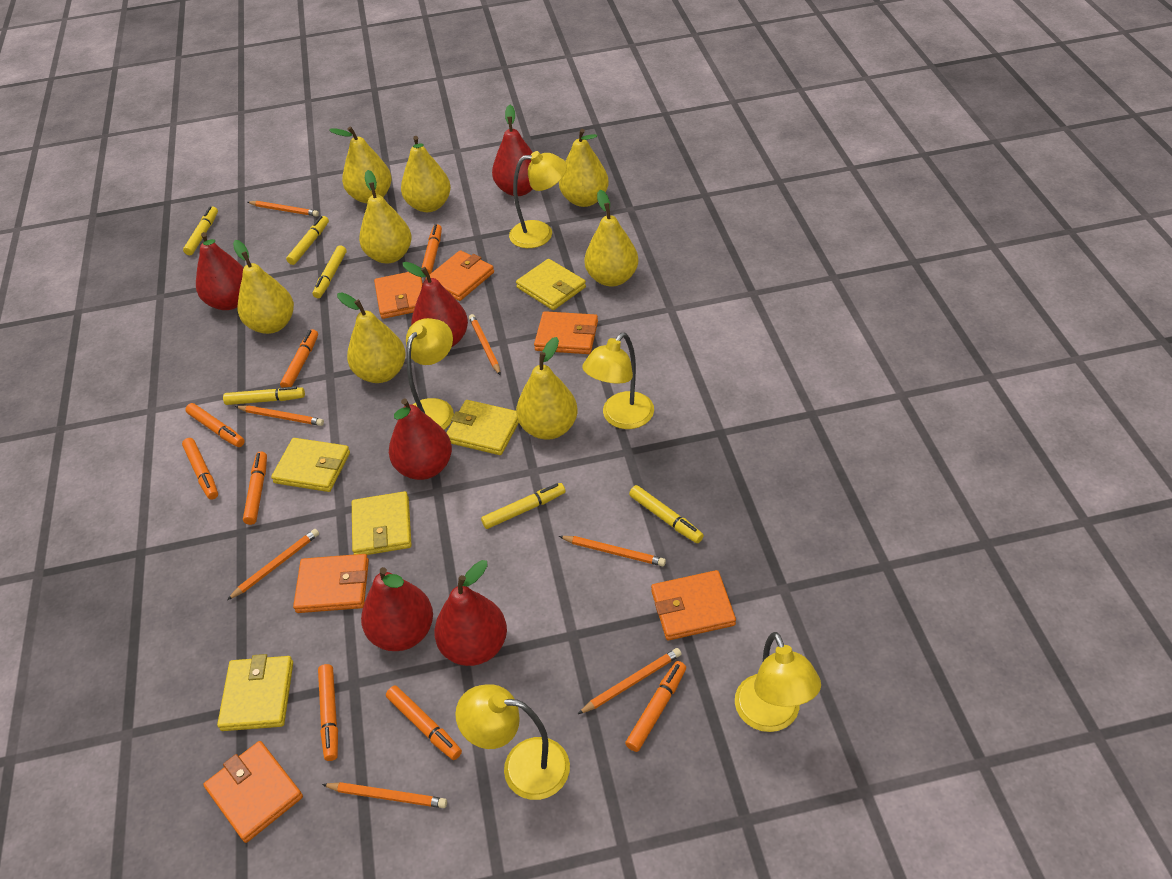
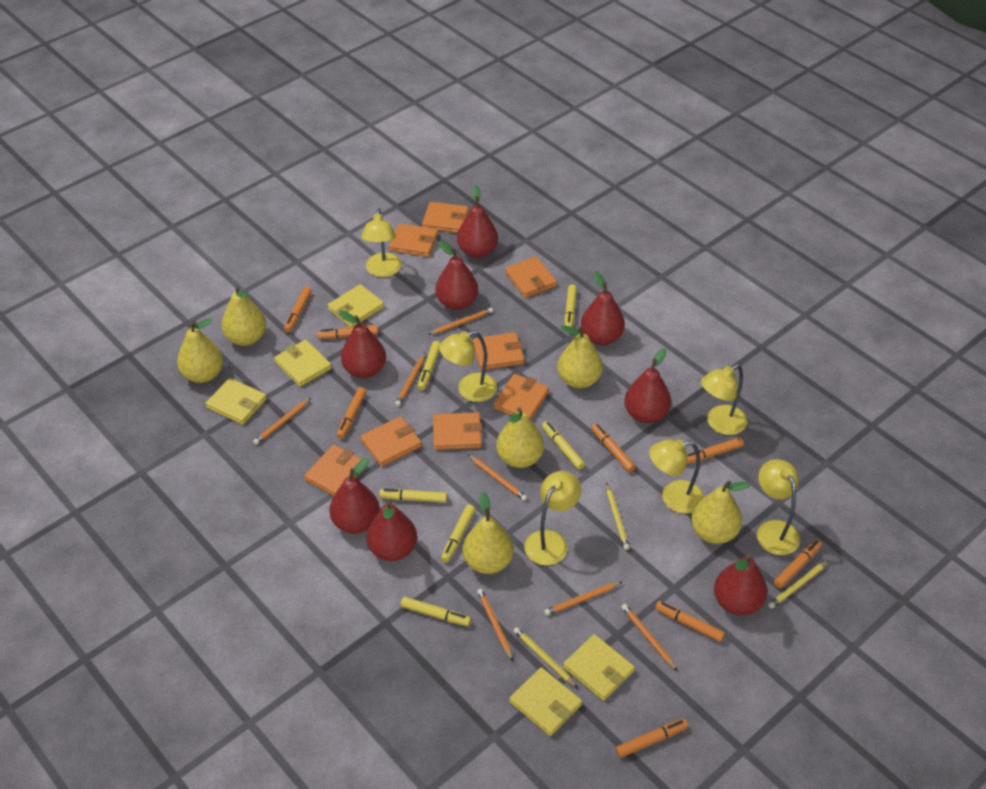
orange wallet: [203,741,303,843] [293,554,369,613] [374,272,423,319] [425,250,494,301] [534,311,598,354] [651,570,736,640] = 6 -> [304,445,362,496] [361,416,422,466] [389,223,438,257] [422,202,469,233] [433,412,482,450] [473,332,524,370] [494,374,549,420] [505,256,557,298] = 8
red pear: [196,232,244,310] [361,567,433,651] [389,398,452,480] [402,262,468,347] [434,560,507,666] [492,105,533,196] = 6 -> [329,458,380,534] [339,311,386,378] [366,501,417,561] [435,241,478,310] [457,185,498,258] [581,271,625,345] [624,348,671,423] [714,554,767,615] = 8
yellow lamp: [406,318,454,430] [455,684,570,800] [509,151,567,248] [582,333,654,429] [735,632,821,732] = 5 -> [361,209,401,277] [439,331,497,402] [524,471,581,566] [649,439,704,514] [701,364,747,435] [757,459,800,555] = 6
yellow pear: [233,240,294,334] [329,126,392,203] [337,292,406,383] [359,170,412,263] [401,136,451,212] [516,337,578,440] [559,129,609,207] [584,190,638,286] = 8 -> [177,318,223,383] [221,286,266,346] [463,491,514,574] [496,407,544,468] [557,325,603,388] [691,481,750,544] = 6
yellow pencil: none = 0 -> [513,627,578,688] [606,483,630,550] [768,560,829,609] = 3

